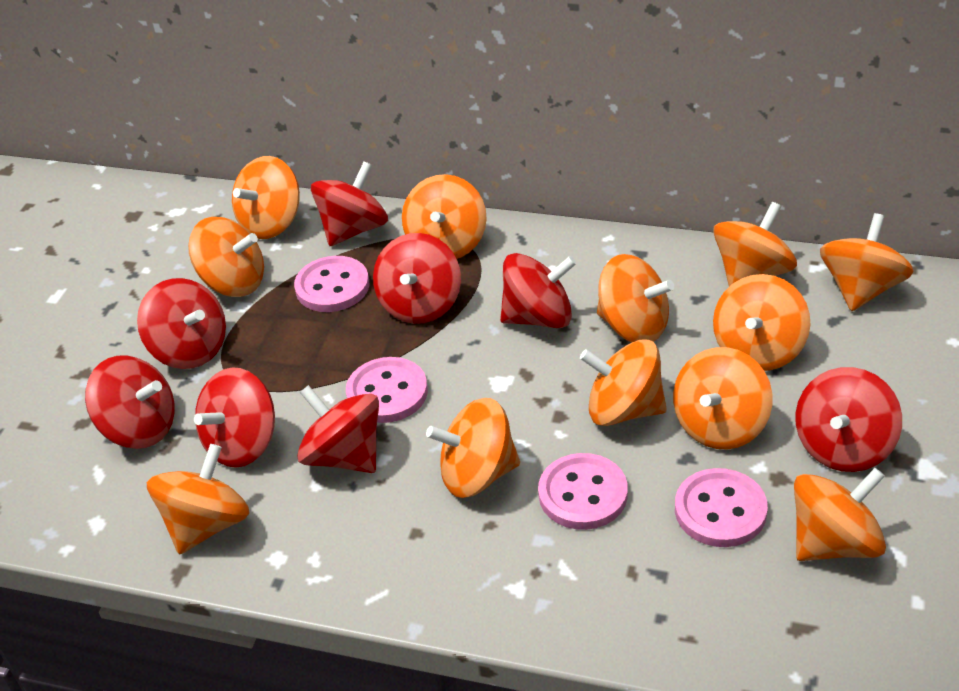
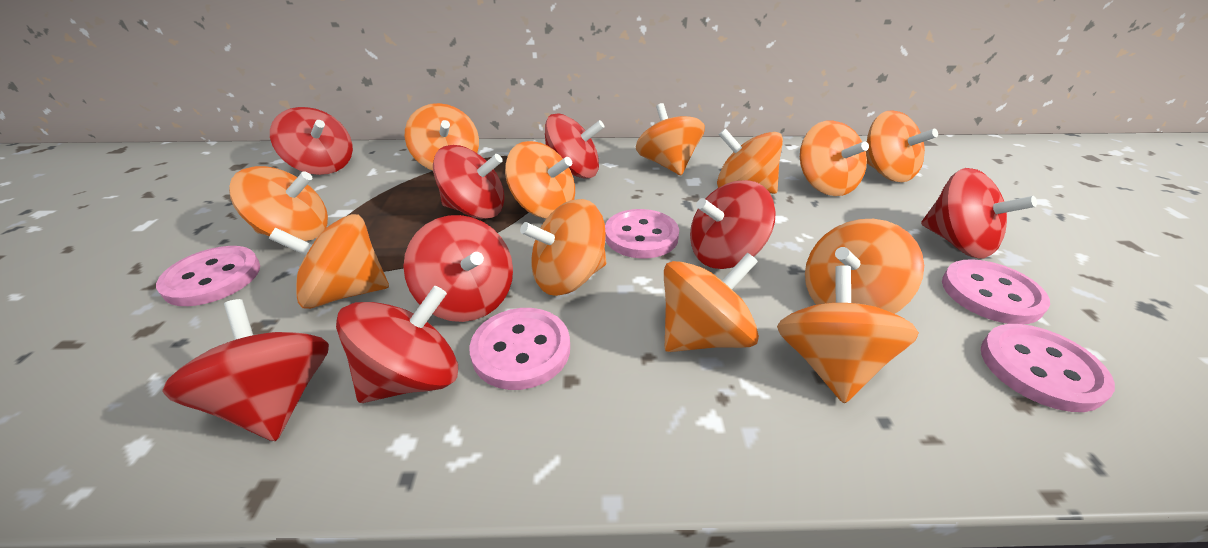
pink button: [294,256,369,312] [346,357,428,423] [538,453,628,530] [675,468,768,547] = 4 -> [156,246,260,306] [470,308,570,390] [605,209,679,259] [942,259,1050,324] [981,324,1115,412] = 5

